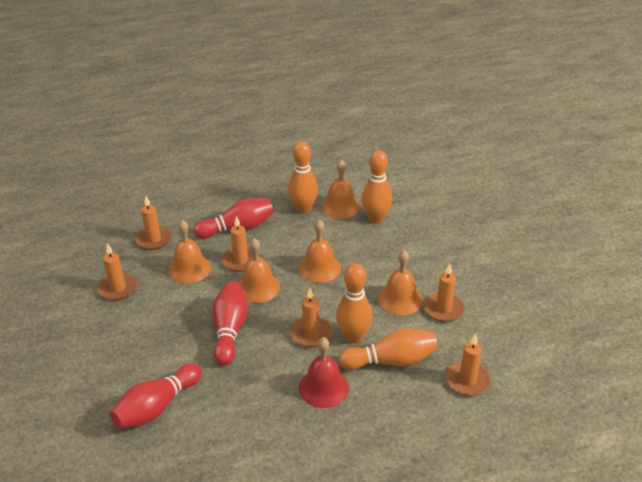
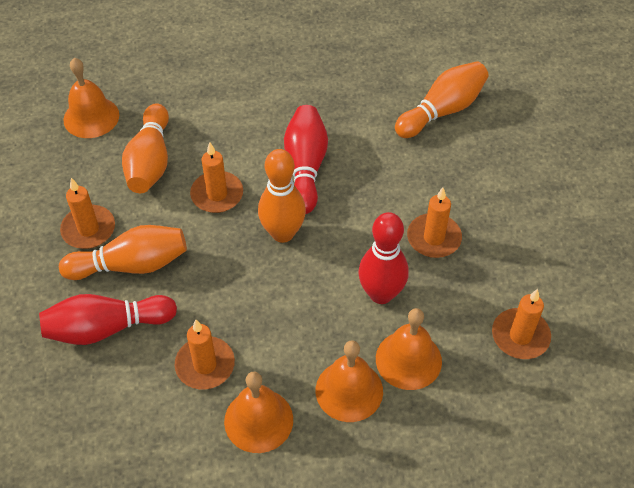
orange bell: [168,220,211,283] [239,238,280,303] [299,220,341,283] [321,160,360,219] [378,250,423,315] = 5 -> [63,58,119,138] [224,372,293,453] [316,340,383,422] [376,308,442,390] = 4
orange candle: [97,243,137,301] [135,196,172,250] [222,216,259,272] [290,288,332,347] [424,263,465,322] [446,334,491,396] = 6 -> [60,178,115,249] [175,320,235,389] [190,142,243,213] [407,187,462,258] [492,289,551,359] = 5
red bell: [299,337,349,408] = 1 -> none = 0

